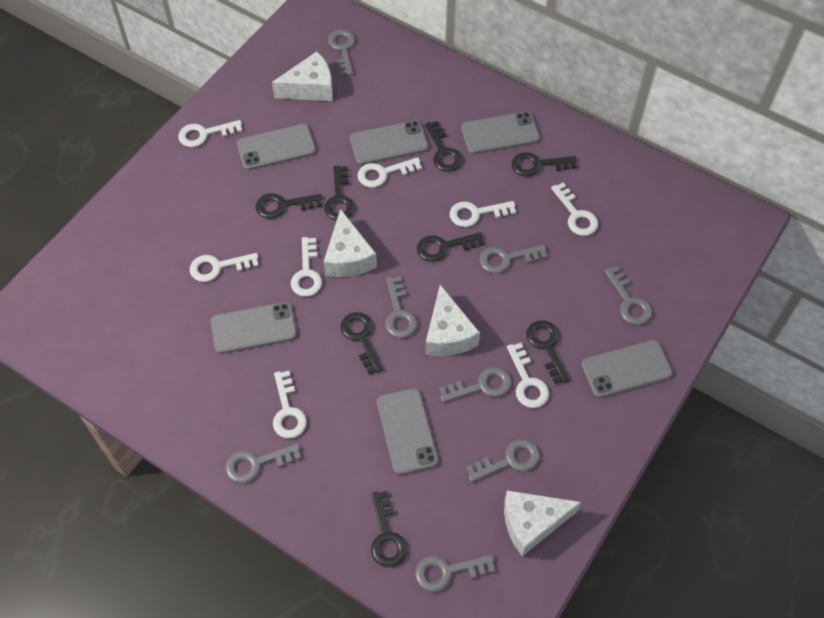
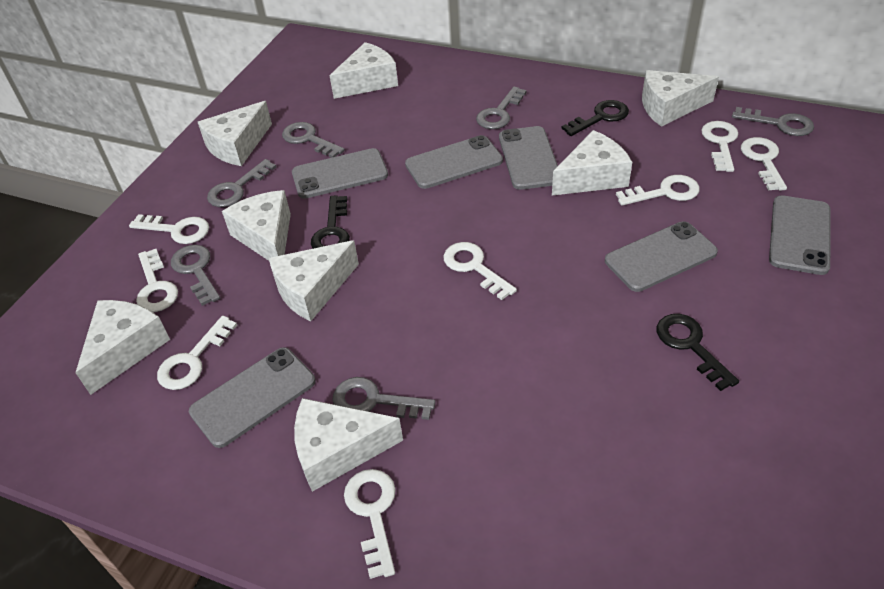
black key: [256,193,322,219] [324,166,355,220] [340,312,383,375] [371,491,407,567] [417,232,484,262] [425,121,463,172] [512,152,577,177] [526,320,570,384] = 8 -> [311,195,350,249] [561,100,629,136] [656,314,739,391] = 3
grey key: [225,443,301,483] [328,29,355,76] [385,277,417,338] [415,555,495,592] [439,367,511,402] [466,439,540,482] [479,245,547,274] [604,266,652,325] = 8 -> [171,245,220,306] [207,159,276,207] [282,122,345,158] [332,377,436,420] [476,86,527,129] [732,107,814,136] = 6
white cheese: [272,52,333,101] [324,209,377,277] [425,285,480,356] [504,491,581,556] = 4 -> [75,300,170,395] [198,101,272,166] [222,190,291,261] [269,240,359,321] [294,398,403,492] [330,42,398,99] [552,130,632,196] [642,70,719,127] = 8

